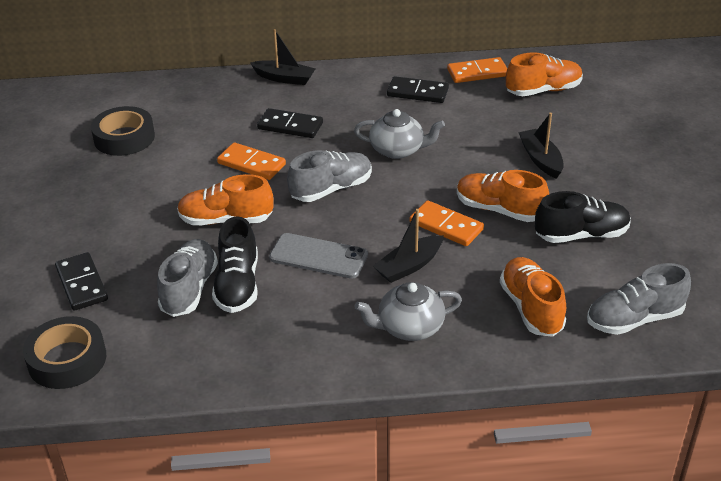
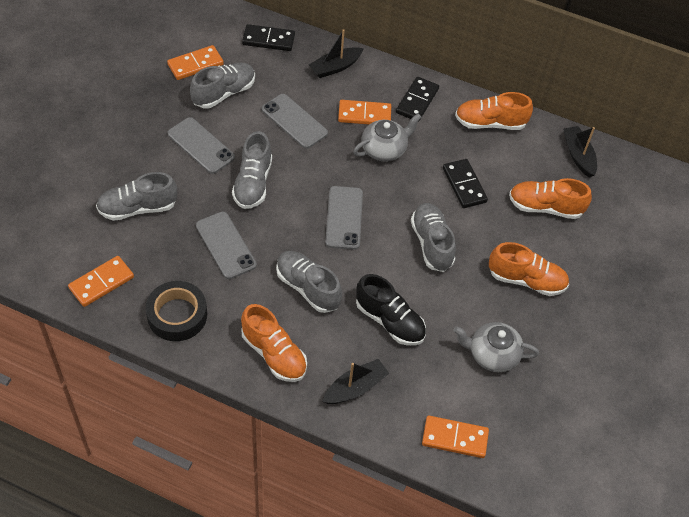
black shoe: [212,216,258,313] [535,191,631,243] = 2 -> [356,274,426,346] = 1
black tape: [23,316,106,389] [91,106,155,156] = 2 -> [146,281,207,341] = 1
grey phone: [269,233,368,279] = 1 -> [167,117,235,174] [196,212,257,279] [262,94,328,149] [325,186,363,250] = 4
grey shoe: [157,239,218,317] [287,150,372,202] [587,263,691,335] = 3 -> [96,172,177,221] [190,62,255,108] [232,131,272,209] [276,251,342,313] [411,203,456,272] = 5
orange domino: [217,142,286,180] [410,200,484,246] [447,57,507,83] = 3 -> [68,256,134,307] [167,45,224,80] [338,100,391,124] [422,416,489,458] = 4

